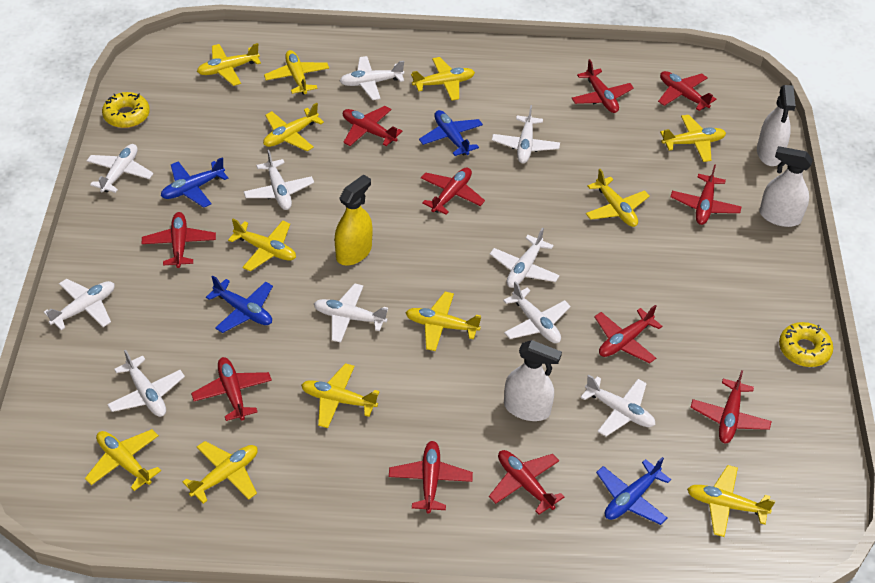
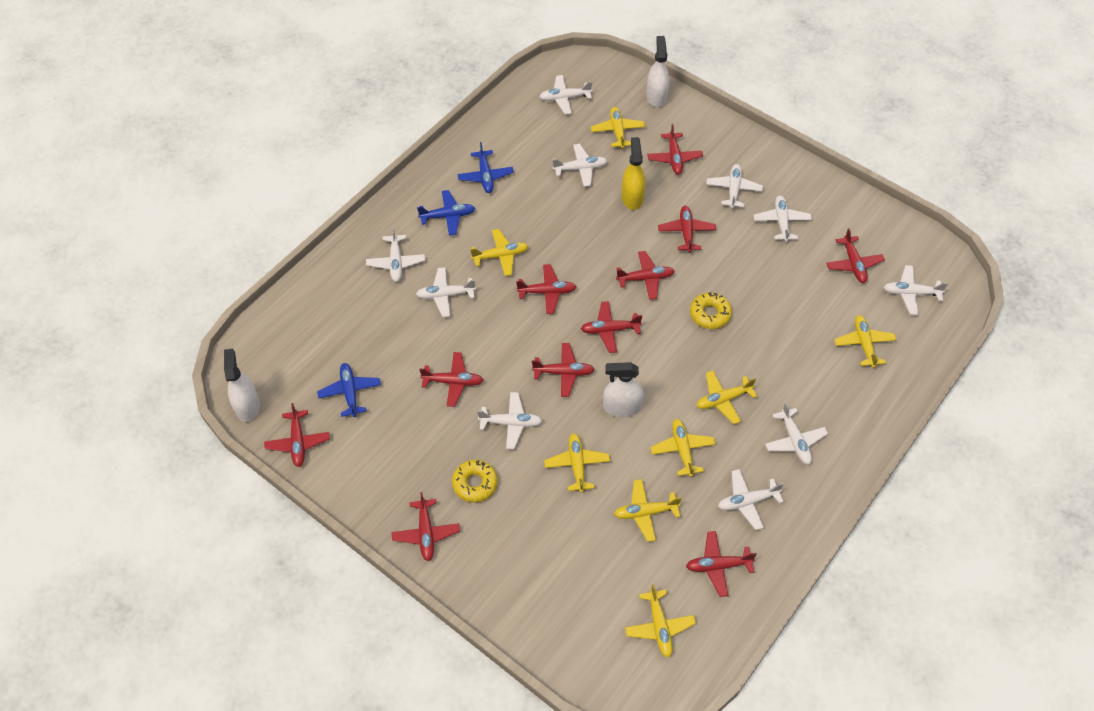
blue plane: [161,157,228,208] [206,276,273,333] [419,110,483,156] [596,457,671,525] = 4 -> [317,363,381,417] [417,190,475,236] [457,142,514,193] = 3
yellow plane: [85,429,161,491] [183,441,258,504] [197,43,261,86] [228,219,296,271] [263,103,324,151] [264,50,329,95] [301,363,379,428] [405,292,481,351] [411,57,475,101] [586,169,650,227] [660,115,726,162] [687,465,775,537] = 12 -> [470,229,528,276] [544,433,610,493] [591,107,645,149] [614,479,682,542] [625,584,696,658] [650,419,715,477] [697,370,757,424] [834,315,896,368] = 8

